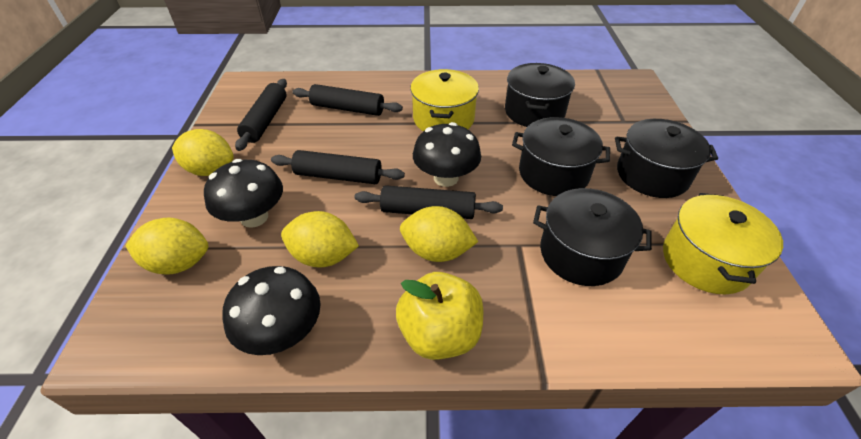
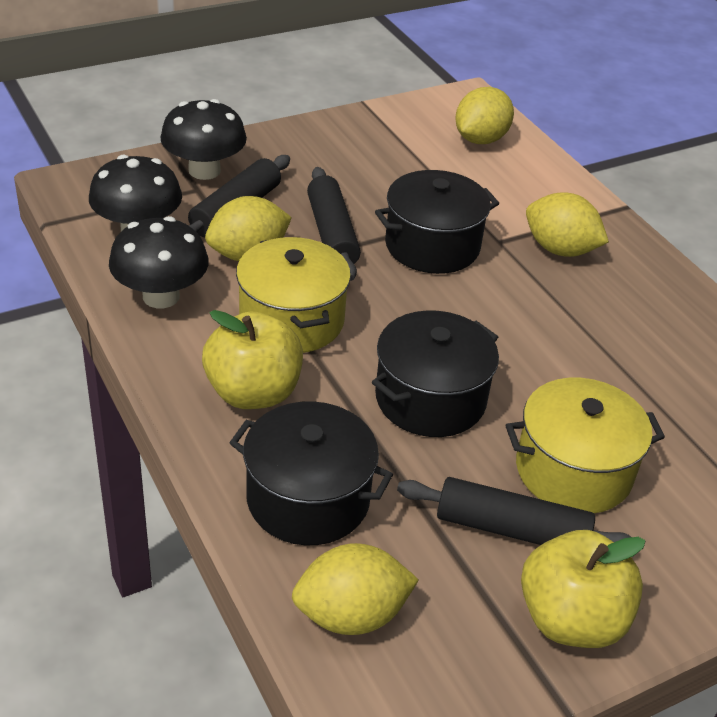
black pot: [505,63,575,127] [512,117,610,196] [533,188,652,286] [615,119,718,198] = 4 -> [229,401,393,545] [372,310,499,437] [375,170,499,274] = 3
black rolling pin: [235,79,287,151] [271,150,405,184] [292,84,403,116] [354,185,503,219] = 4 -> [188,155,290,238] [307,167,361,281] [397,477,631,545] = 3
yellow apple: [396,272,483,360] = 1 -> [202,310,303,409] [521,530,645,648] = 2

